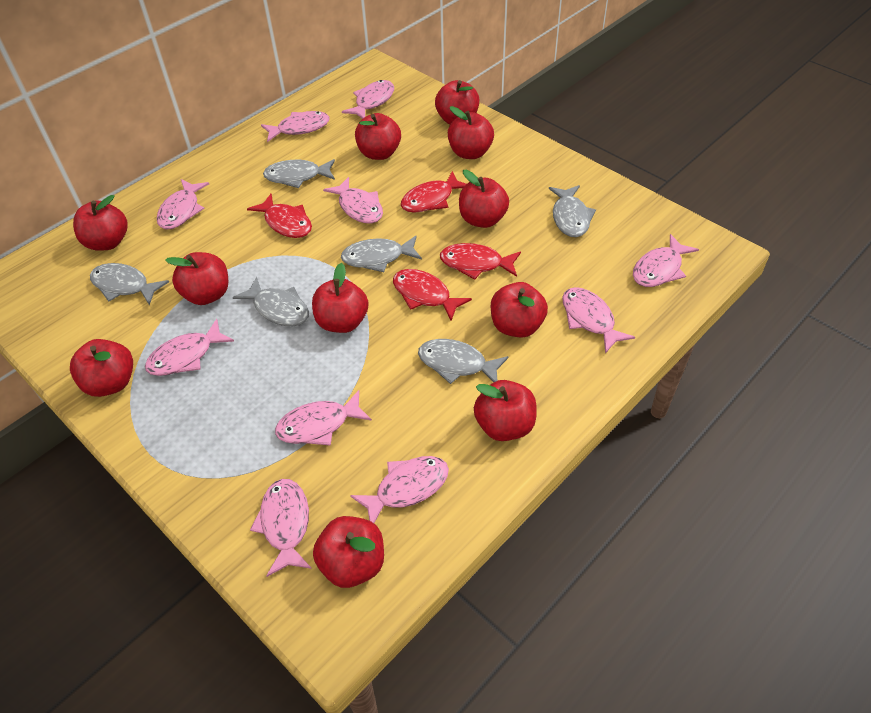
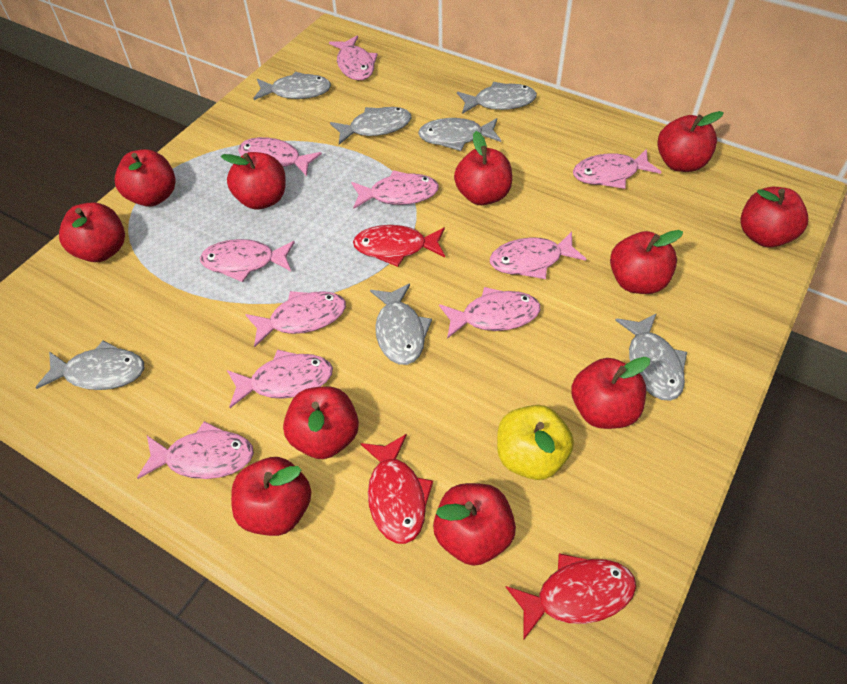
grey fish: [90,263,169,305] [233,277,309,326] [263,159,335,188] [341,235,422,272] [418,339,509,384] [549,185,596,237] = 6 -> [35,340,144,390] [253,71,331,100] [330,107,412,144] [370,283,432,365] [418,118,501,151] [457,82,537,114] [615,313,687,401] = 7
red fish: [247,194,312,238] [393,269,472,321] [401,171,466,213] [440,243,521,280] = 4 -> [353,225,445,267] [360,434,433,544] [505,553,636,641] = 3
yellow apple: none = 0 -> [497,405,574,480] = 1

